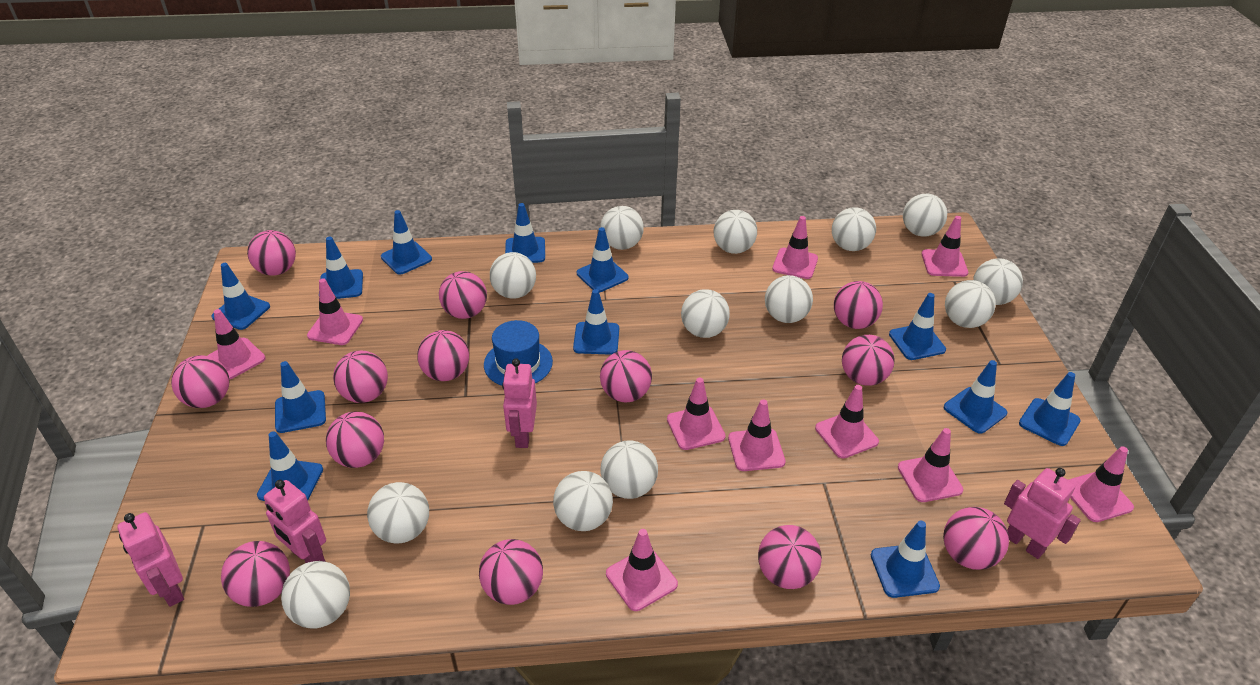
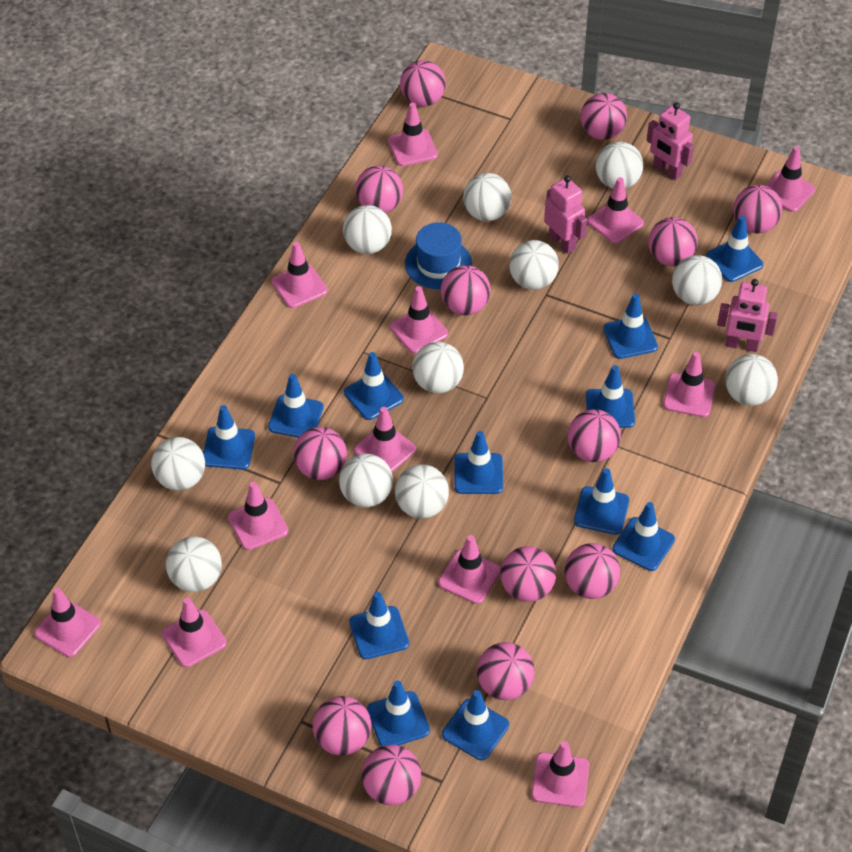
pink robot: [117,512,184,607] [264,480,326,563] [502,358,537,448] [1004,468,1081,559] = 4 -> [544,175,587,254] [646,103,694,180] [717,279,778,352] = 3
pink traffic cone: [207,309,266,380] [307,279,363,345] [606,529,678,611] [667,378,726,450] [728,400,786,471] [772,216,818,279] [815,385,879,459] [898,428,963,502] [922,216,968,277] [1068,446,1134,522] = 10 -> [34,588,101,657] [162,598,227,667] [228,482,288,550] [271,242,328,308] [354,407,416,472] [388,103,438,166] [390,286,448,353] [438,535,501,604] [531,741,589,807] [587,177,644,244] [663,352,715,417] [764,146,815,212] = 12
white ball: [281,561,350,629] [367,482,429,544] [490,252,536,299] [553,471,613,531] [600,206,644,250] [601,440,658,499] [681,289,730,338] [714,210,757,254] [765,275,813,323] [832,207,876,251] [903,194,947,236] [945,280,996,328] [973,258,1023,305] = 13 -> [151,437,205,491] [166,537,222,592] [339,454,393,507] [343,205,392,254] [395,464,449,519] [412,342,464,393] [463,173,511,221] [509,240,559,290] [596,142,643,189] [672,255,722,305] [725,354,778,406] = 11

